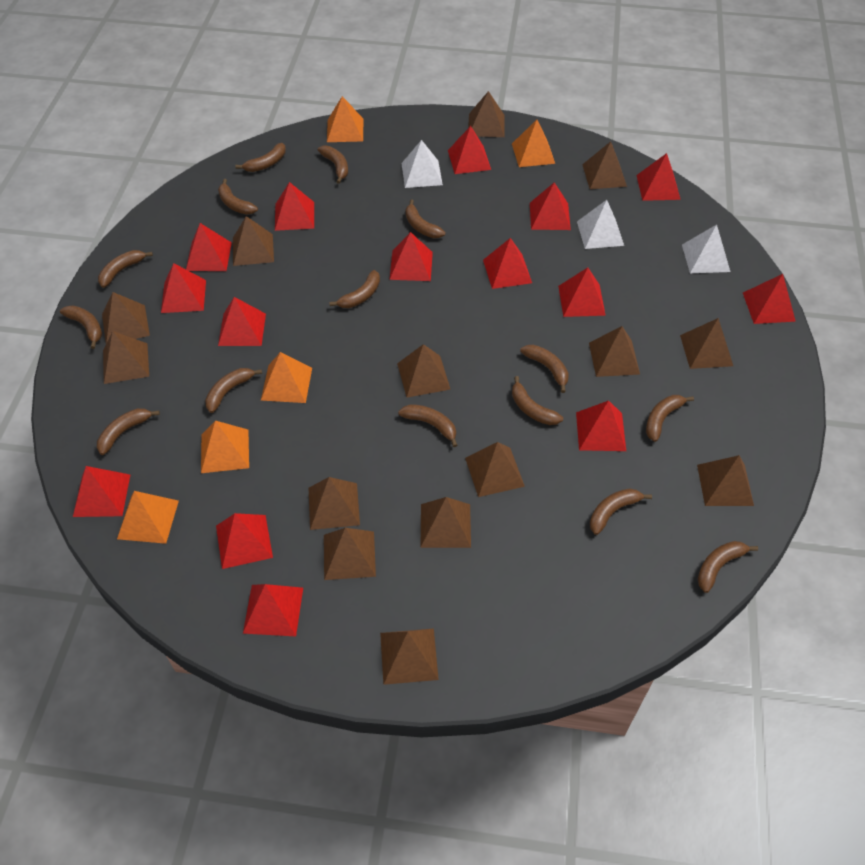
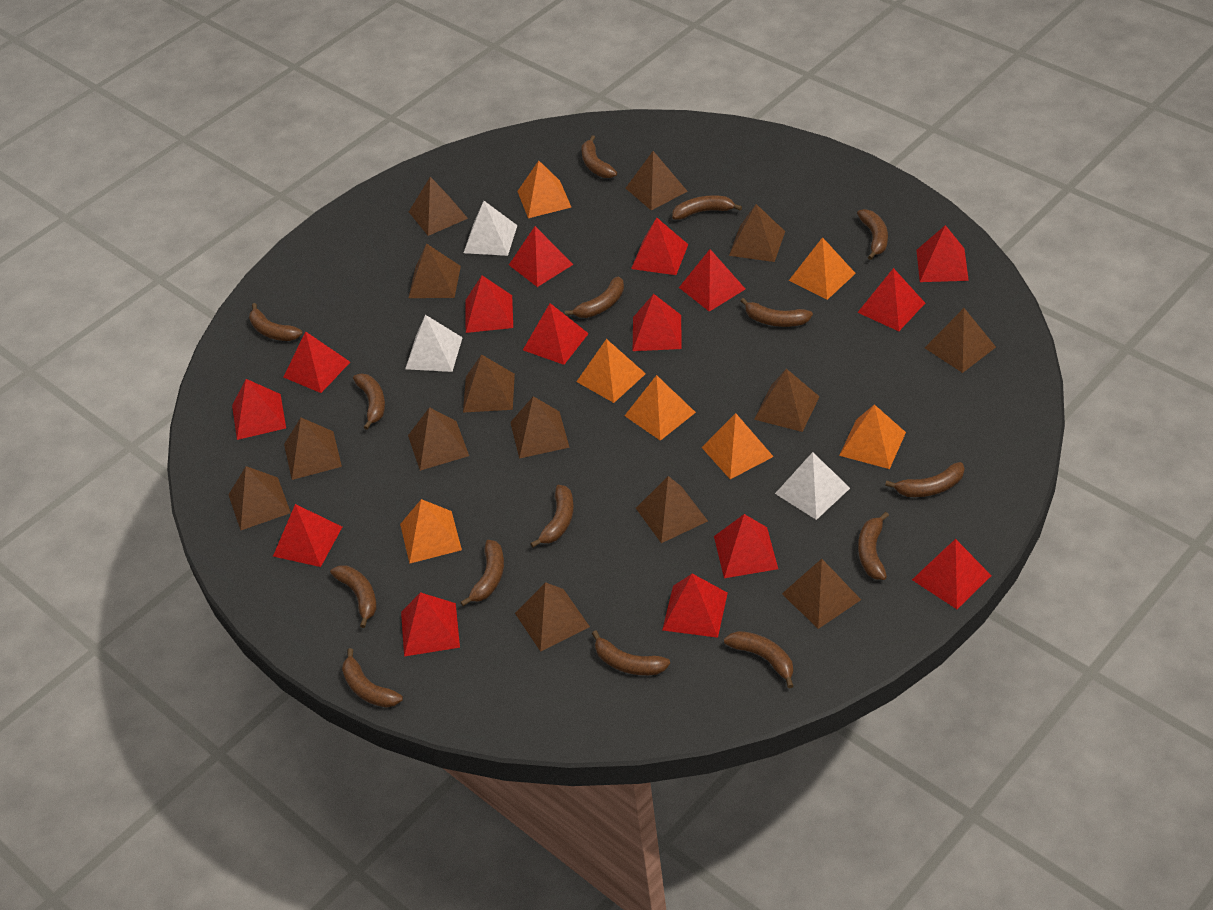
orange pyramid: [117,491,179,544] [201,421,249,473] [261,352,312,403] [327,96,363,142] [512,120,555,167] = 5 -> [400,499,462,564] [517,161,572,218] [576,339,646,403] [625,375,696,441] [701,413,774,479] [789,237,856,300] [839,404,906,469] = 7

